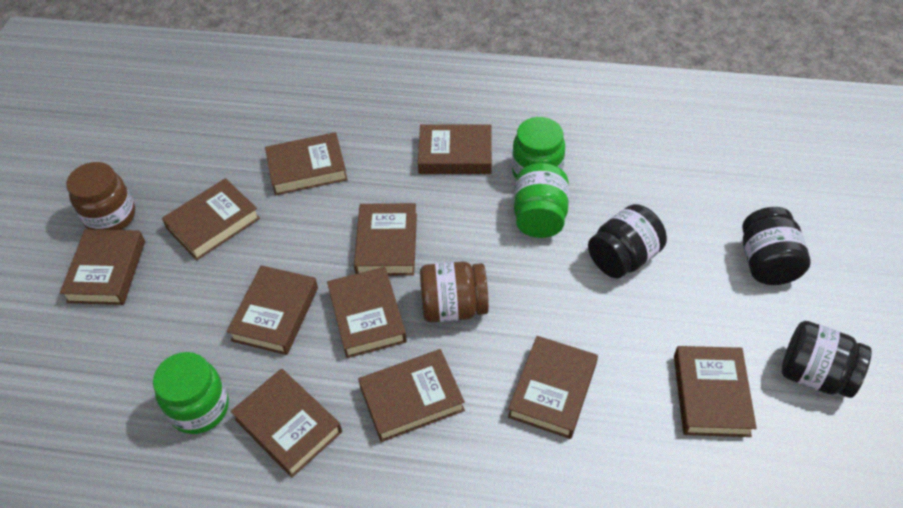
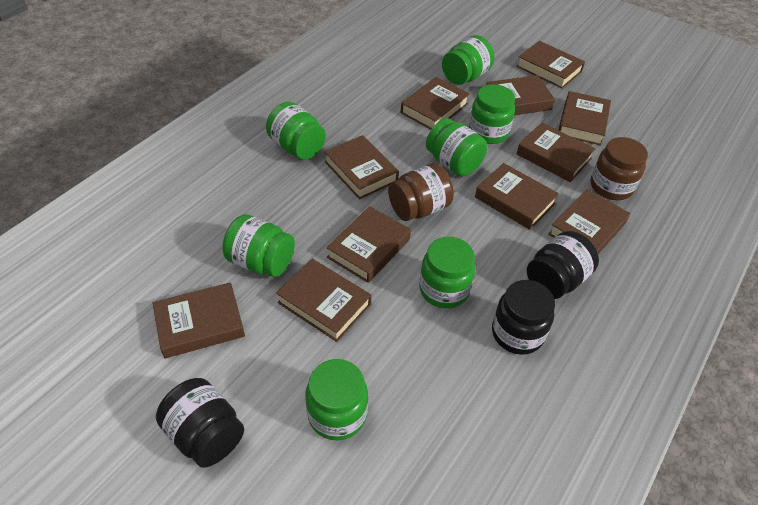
green jar: [153,352,229,434] [512,117,565,178] [514,163,569,238] = 3 -> [222,214,295,277] [266,102,326,159] [305,359,368,440] [419,237,475,308] [426,118,487,177] [442,35,494,85] [469,84,515,144] = 7

